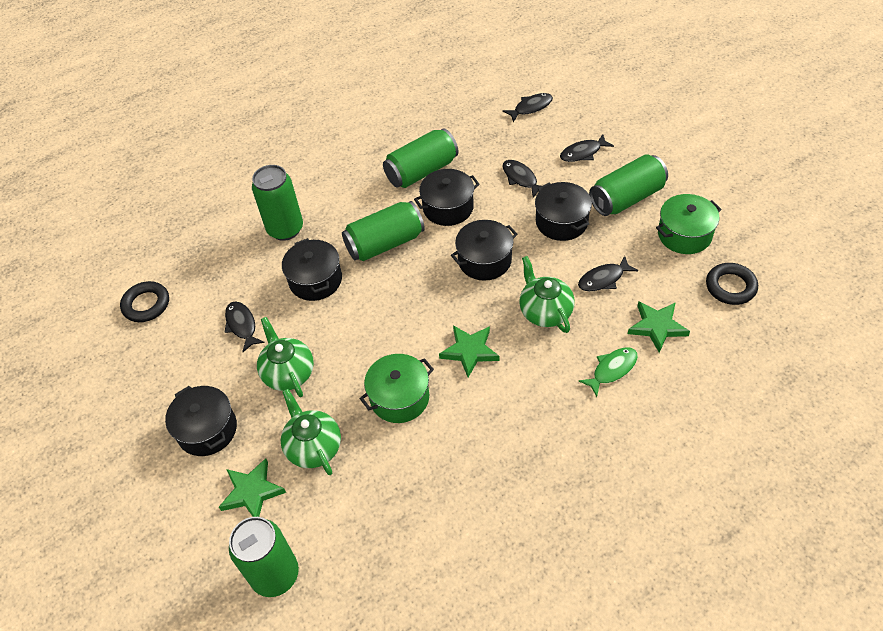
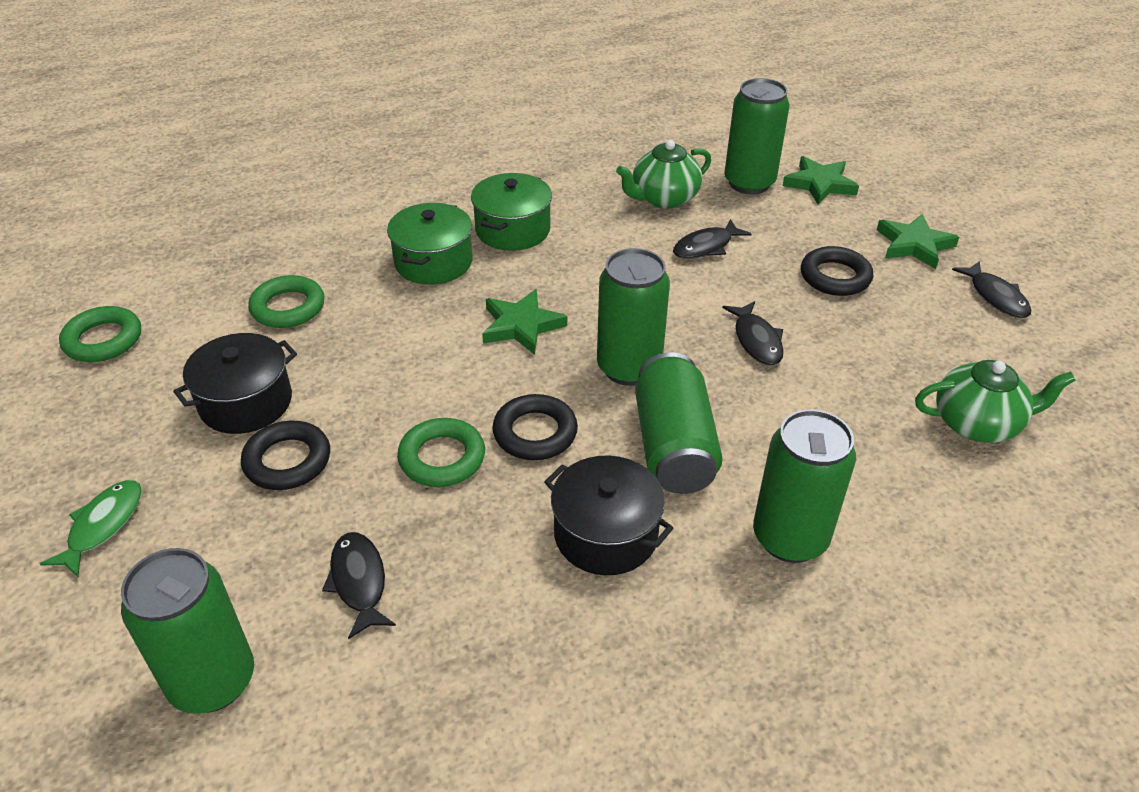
black fish: [224,301,265,352] [502,93,553,122] [502,160,541,198] [560,134,614,162] [578,256,638,291] = 5 -> [322,532,396,639] [673,219,751,259] [722,301,784,365] [952,261,1031,318] = 4
black pot: [165,386,237,456] [282,238,342,301] [414,169,480,226] [451,220,517,281] [535,182,592,241] = 5 -> [173,333,297,434] [544,456,673,575] = 2
black ring: [120,281,169,322] [706,263,758,305] = 2 -> [241,421,330,490] [492,394,578,460] [801,246,873,296] = 3
green ring: none = 0 -> [59,306,141,362] [248,275,324,328] [397,418,485,487] = 3
green teapot: [257,317,314,397] [281,389,341,475] [519,256,575,333] = 3 -> [616,140,711,208] [915,360,1076,443] = 2

